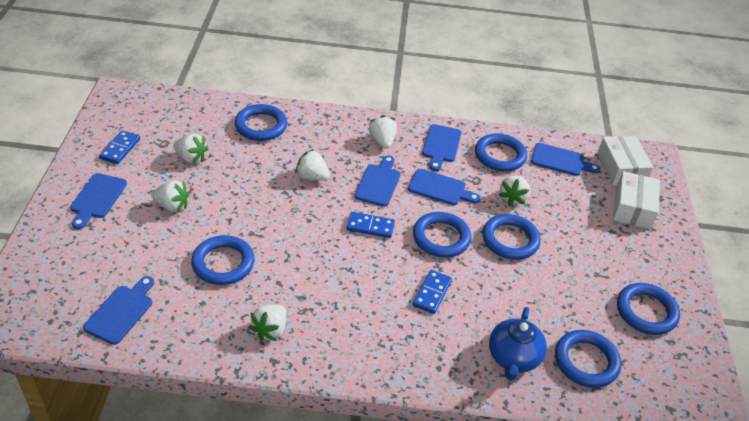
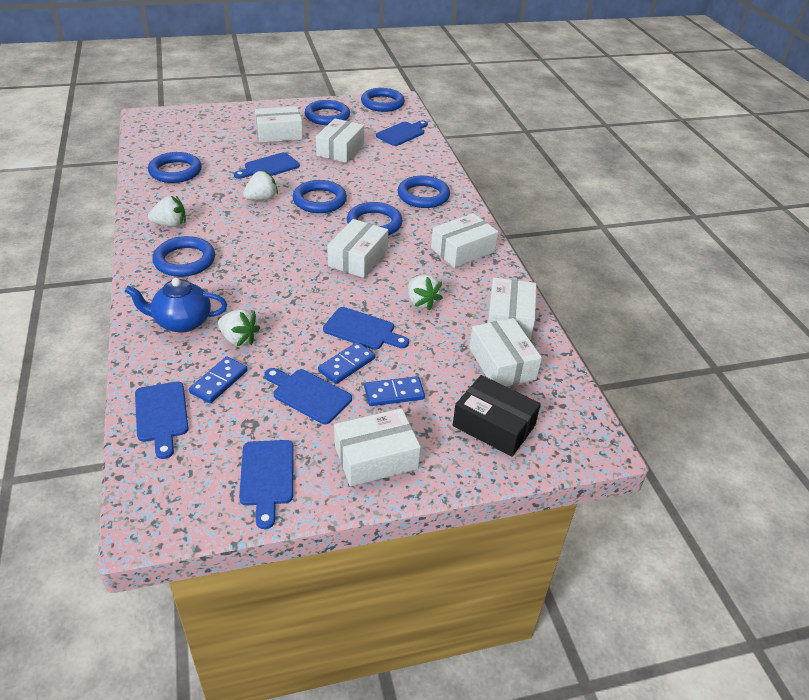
black box: none = 0 -> [453,375,541,457] = 1
white box: [597,136,653,185] [613,171,660,229] = 2 -> [255,106,303,143] [316,118,364,163] [327,219,388,278] [334,408,421,486] [431,213,498,268] [469,318,542,386] [487,277,536,340] = 7
white strawberry: [151,180,189,212] [173,134,208,164] [249,305,286,341] [295,149,330,181] [369,115,397,149] [499,175,530,206] = 6 -> [148,196,186,227] [218,309,260,346] [243,170,278,200] [408,274,443,310] = 4

